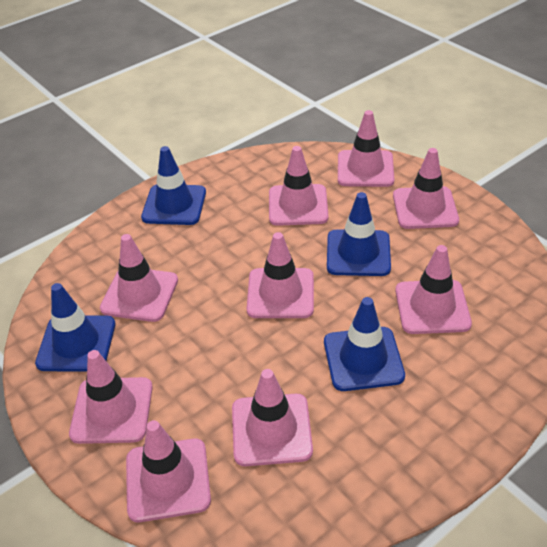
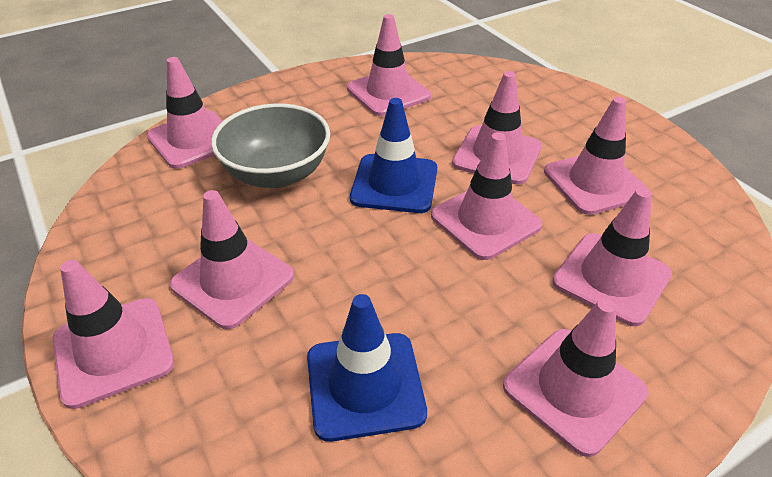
blue traffic cone: [35,283,115,372] [141,146,206,225] [324,297,405,391] [327,192,391,276] = 4 -> [307,294,427,442] [350,98,437,213] = 2
grey bowl: none = 0 -> [211,103,330,188] = 1

